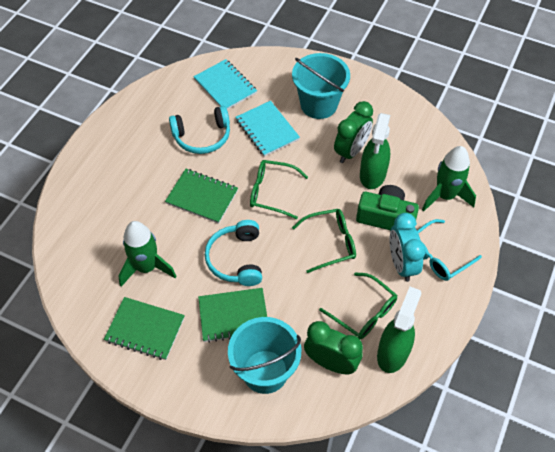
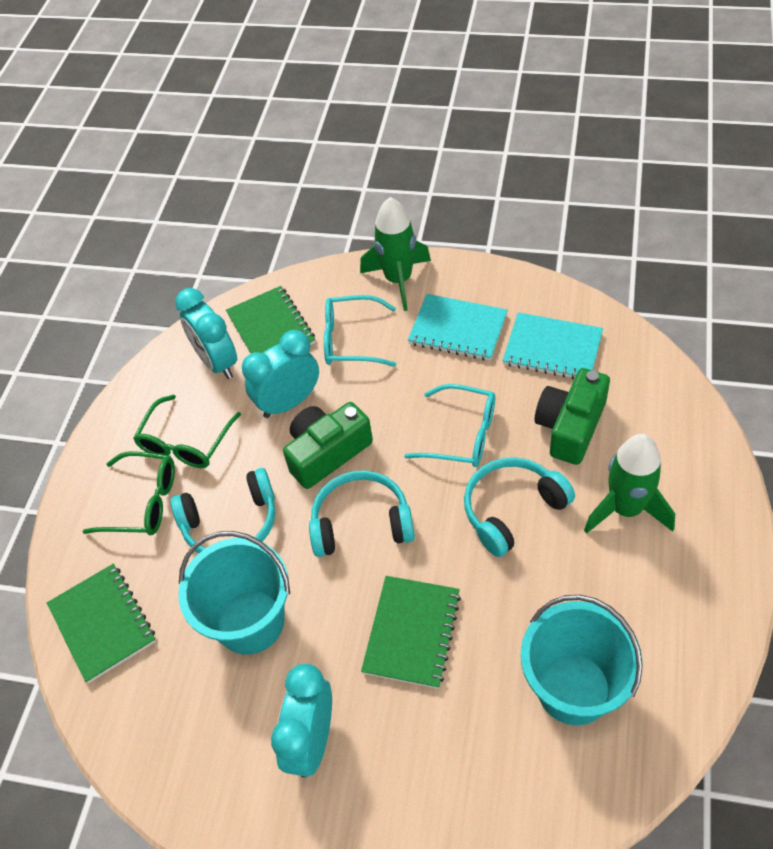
green camera: [356,185,419,230] = 1 -> [283,402,373,489] [535,368,610,465] = 2
green clock: [304,321,363,374] [334,101,373,163] = 2 -> none = 0
green glasses: [250,160,308,219] [292,209,356,273] [319,272,397,340] = 3 -> [83,451,175,535] [133,395,241,468] = 2
green spray bottle: [360,113,390,189] [377,286,422,373] = 2 -> none = 0
turquoise clock: [389,213,426,282] = 1 -> [175,288,237,379] [242,330,319,418] [271,664,332,778] = 3
turquoise glasses: [417,219,482,281] = 1 -> [324,295,397,367] [404,384,495,467] = 2
turquoise headphones: [169,106,230,154] [205,220,262,286] = 2 -> [171,468,275,553] [309,471,415,557] [464,457,575,557] = 3

